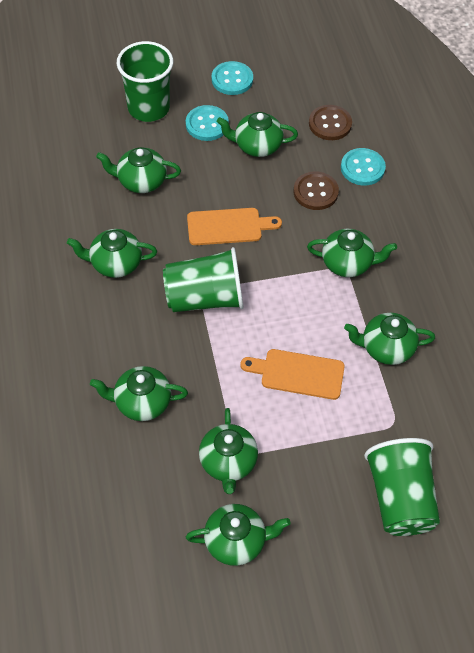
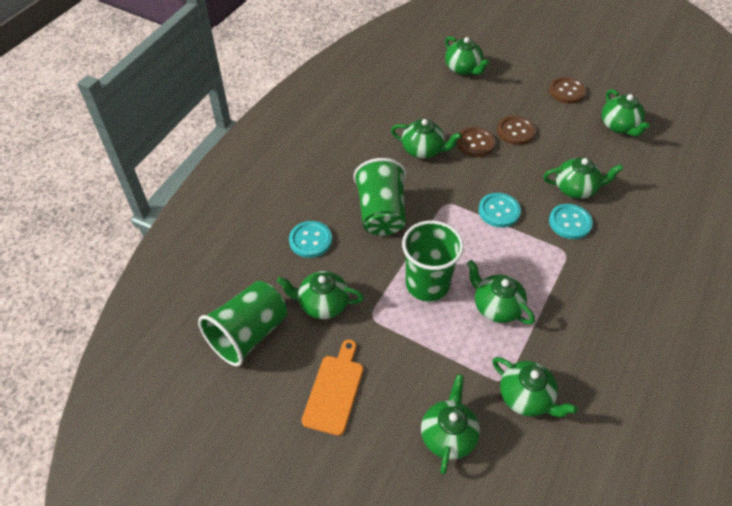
brown button: [294,171,339,210] [309,105,352,140] = 2 -> [457,127,495,157] [497,116,536,145] [549,77,586,104] = 3
orange cutting board: [187,208,282,245] [241,349,345,400] = 2 -> [302,340,363,436] = 1

